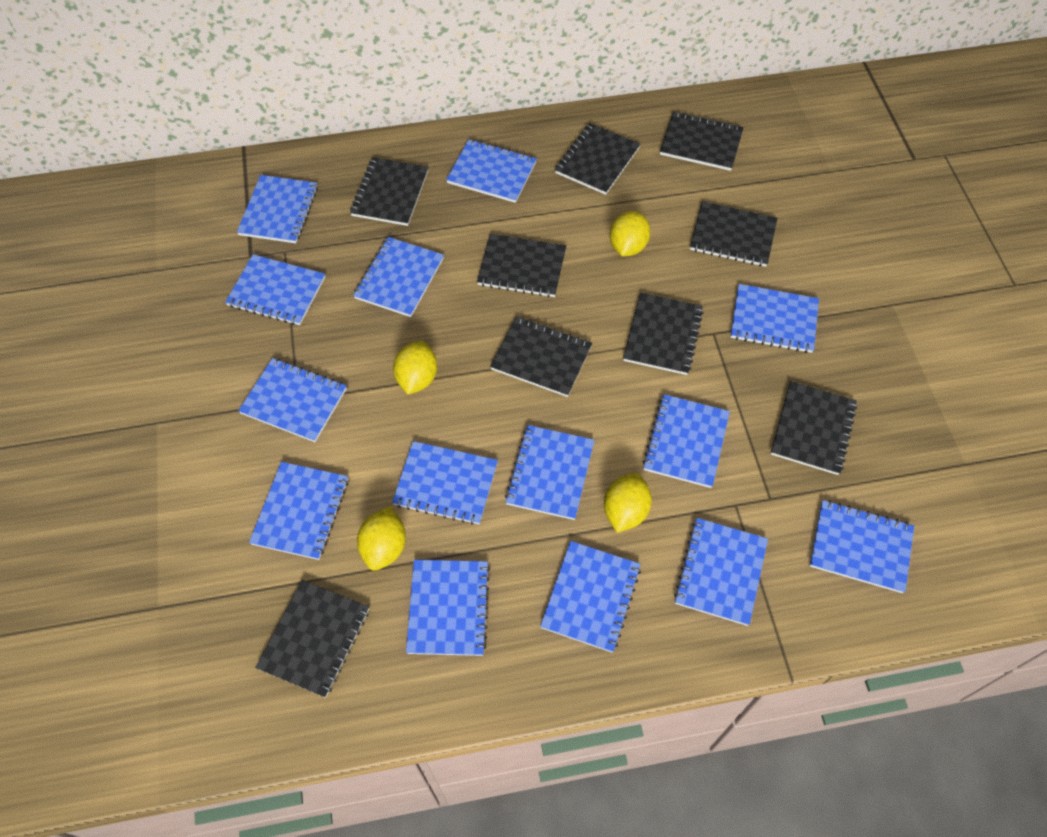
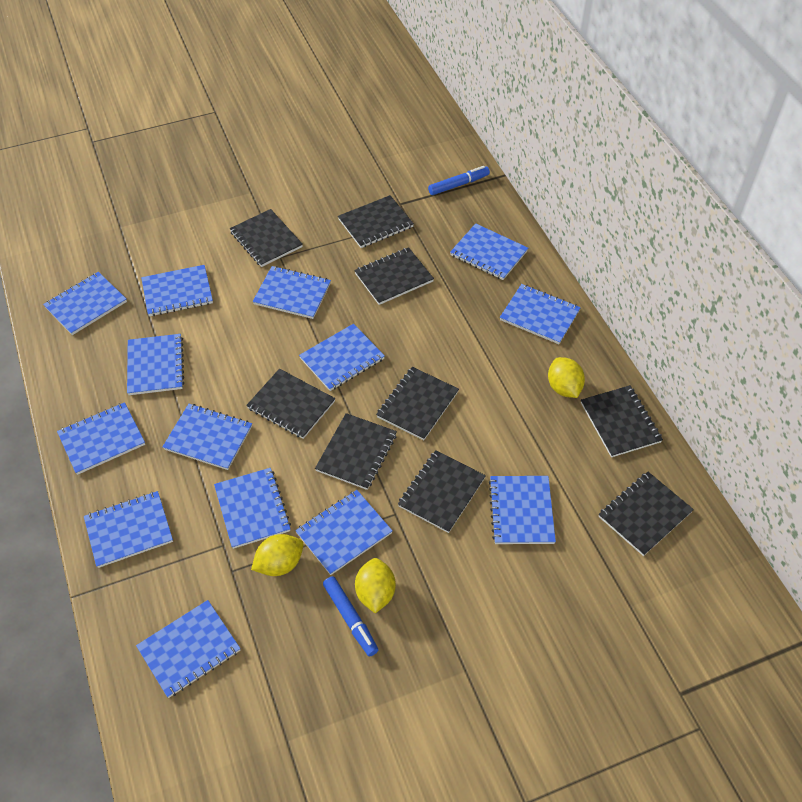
blue marker: none = 0 -> [323,576,378,656] [428,166,490,195] = 2
yellow lemon: [357,506,406,571] [393,341,437,395] [604,473,652,533] [610,211,650,256] = 4 -> [251,534,304,576] [355,558,396,613] [548,357,585,398] = 3

